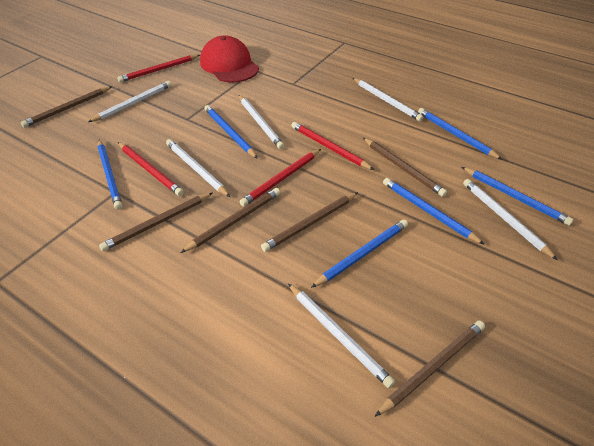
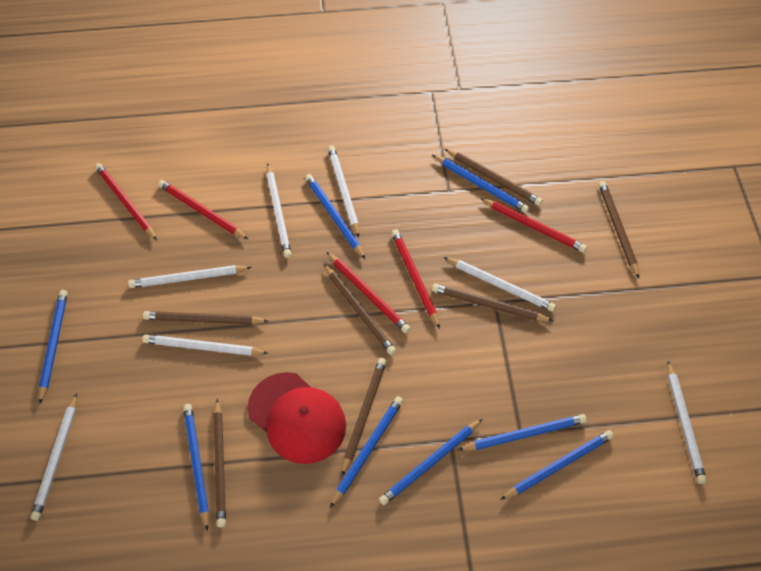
blue pencil: [98,140,122,210] [204,105,258,159] [311,219,408,288] [383,178,485,245] [418,108,503,160] [462,167,574,226] = 6 -> [39,290,68,404] [183,404,209,531] [305,174,365,259] [330,396,403,508] [379,419,482,505] [433,155,529,213] [458,414,587,450] [500,430,614,500] = 8
brown pencil: [21,86,113,128] [99,193,212,251] [180,188,280,253] [261,192,358,252] [363,138,447,197] [375,321,485,417] = 6 -> [143,311,268,325] [213,398,226,527] [324,264,396,355] [342,358,387,476] [432,284,553,321] [445,149,543,206] [598,181,639,279] = 7
red pencil: [117,55,200,83] [118,142,184,196] [240,149,321,207] [291,122,374,170] = 4 -> [95,163,157,240] [158,180,248,239] [327,252,410,333] [391,229,440,329] [480,198,587,253] = 5
white pencil: [88,81,172,122] [166,139,230,197] [239,95,284,149] [288,283,395,388] [353,78,423,121] [463,179,558,260] = 6 -> [30,393,77,521] [128,265,251,288] [142,334,268,356] [267,163,291,258] [328,146,359,238] [444,257,556,312] [668,361,707,484] = 7

